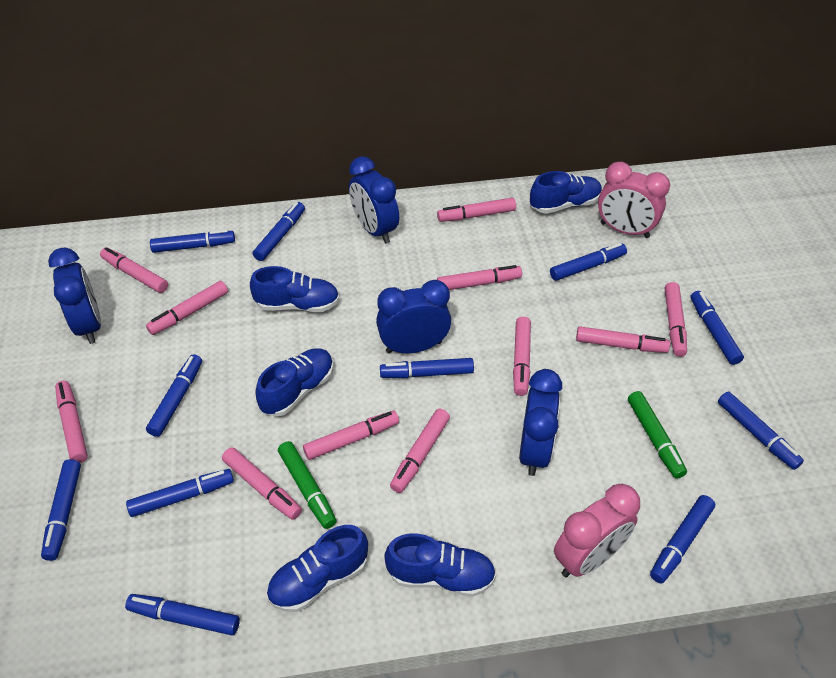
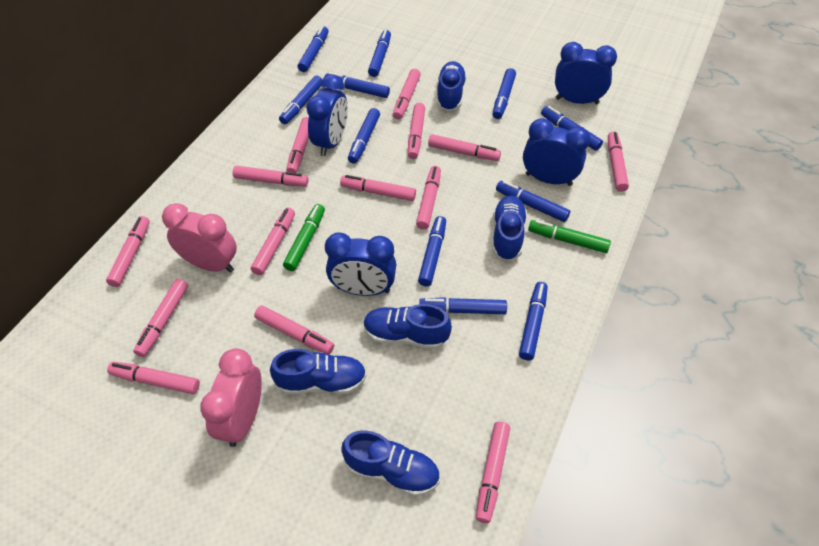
pink marker: [55,381,88,463] [100,247,168,293] [146,281,228,335] [222,447,302,520] [303,411,399,460] [390,409,450,493] [437,198,516,222] [437,265,522,290] [513,317,531,396] [576,327,670,353] [665,282,687,357] = 11 -> [106,216,150,287] [107,362,200,394] [133,279,188,357] [233,166,309,186] [251,208,295,275] [254,306,334,354] [286,117,309,173] [340,175,416,201] [393,69,421,119] [408,103,425,159] [416,166,441,229] [428,134,501,161] [476,422,510,523] [608,132,629,192] = 14

